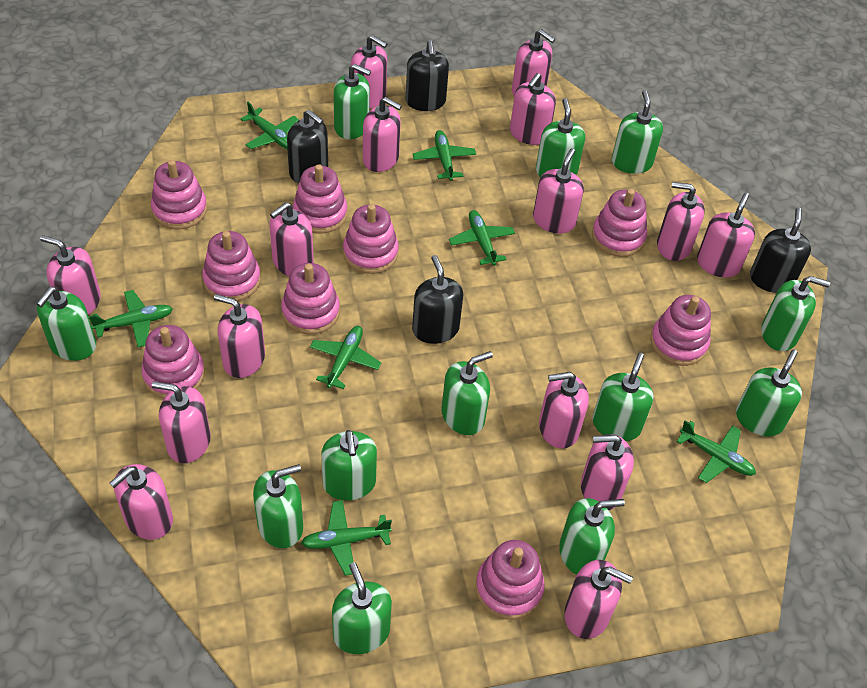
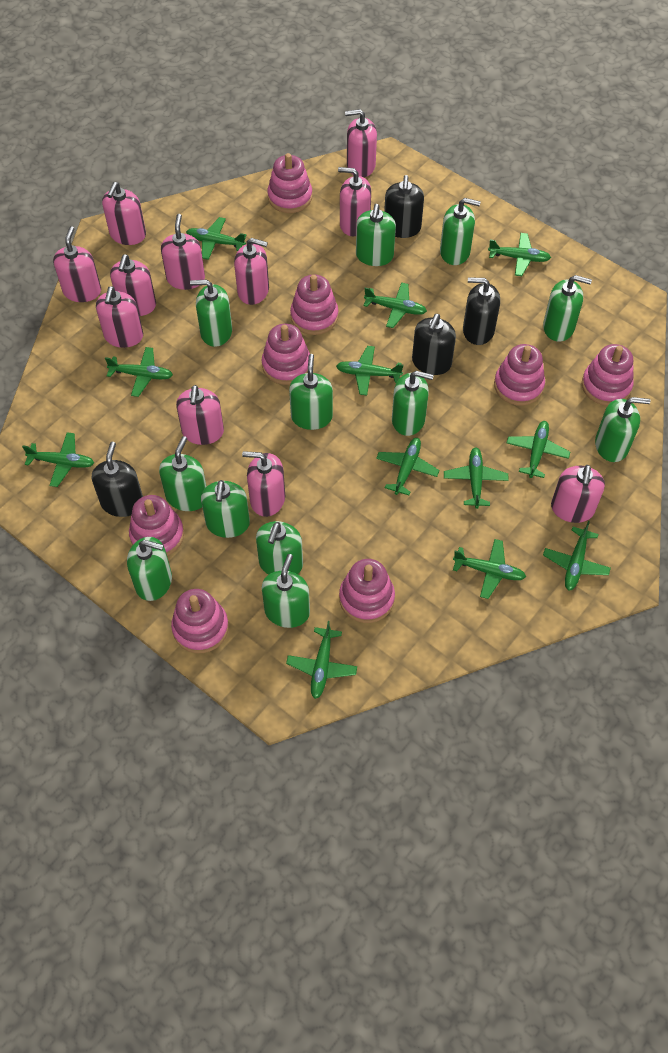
green plane: [89,290,173,347] [240,102,299,149] [301,500,392,576] [310,326,381,389] [413,130,476,181] [449,210,515,266] [676,420,756,483] = 7 -> [22,432,94,487] [105,347,173,397] [186,217,246,260] [286,621,357,699] [336,346,403,395] [363,282,427,328] [376,438,440,495] [444,447,509,509] [453,539,526,599] [488,233,551,276] [507,421,570,478] [543,521,611,591] = 12
pink soap dispenser: [40,235,101,315] [109,464,173,540] [152,381,211,464] [214,294,265,378] [269,202,314,276] [351,35,387,109] [363,97,402,172] [510,73,556,145] [512,29,555,96] [533,148,584,233] [539,372,589,449] [564,560,633,639] [581,434,634,510] [657,182,705,261] [697,193,755,278] = 15 -> [53,226,101,302] [96,286,143,348] [102,182,146,245] [110,254,156,316] [161,214,205,290] [176,385,224,445] [234,238,269,305] [242,451,285,517] [338,167,371,236] [345,109,377,177] [551,465,605,523] = 11
pink stacking toy: [141,325,205,398] [151,160,207,229] [202,231,261,301] [281,263,340,335] [293,164,347,234] [343,204,399,274] [476,540,545,620] [592,189,647,257] [650,295,711,366] = 9 -> [129,495,184,556] [171,589,229,653] [262,324,310,385] [267,153,312,213] [290,274,338,335] [339,559,395,623] [494,344,545,406] [582,344,634,406] = 8

